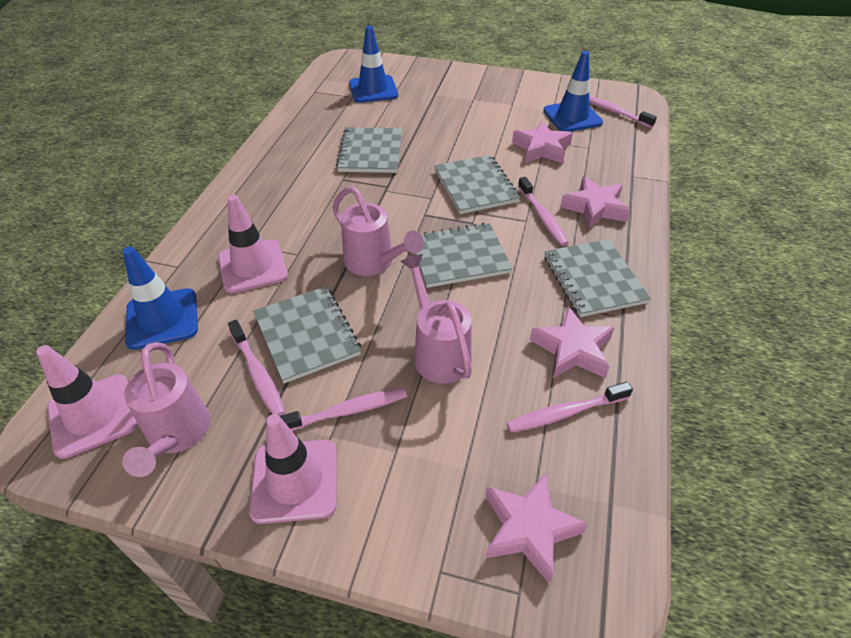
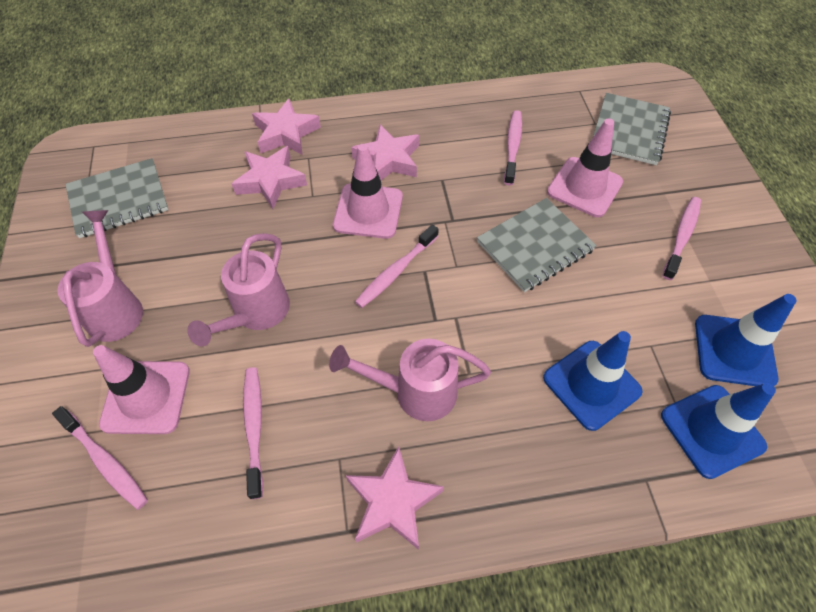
grey notebook: [253,286,361,383] [336,127,402,173] [415,223,513,288] [434,155,520,214] [544,239,651,317] = 5 -> [65,158,169,238] [477,198,597,292] [593,93,671,165] = 3

